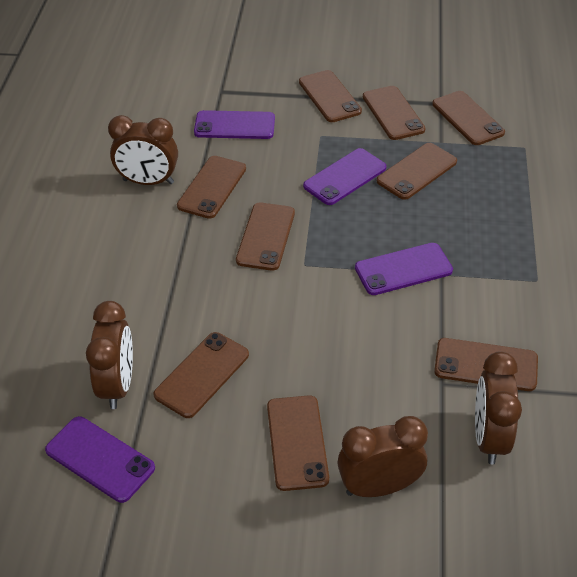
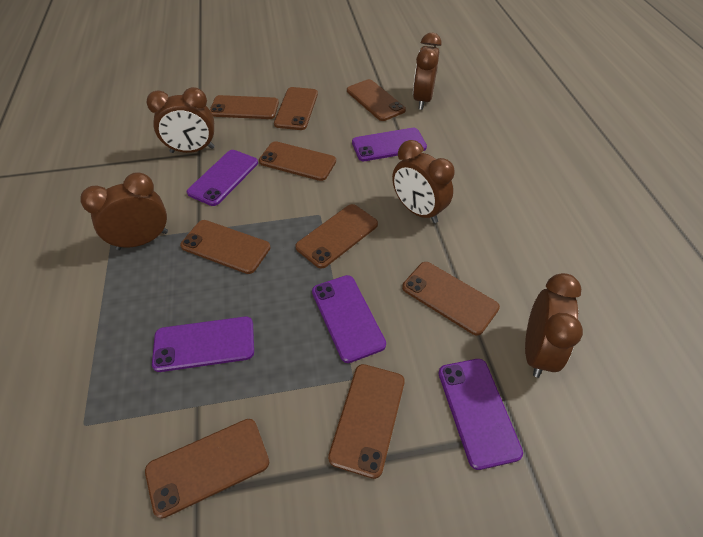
brown clock: [86,301,133,409] [108,115,178,185] [337,416,428,497] [475,351,522,464] = 4 -> [80,172,168,250] [147,87,215,153] [392,140,455,223] [413,33,442,110] [525,273,583,378] = 5
purple phone: [45,416,155,503] [194,110,275,139] [303,148,386,205] [355,243,453,295] = 4 -> [152,316,254,372] [187,150,258,206] [312,275,386,363] [352,128,427,161] [438,359,523,470] = 5

